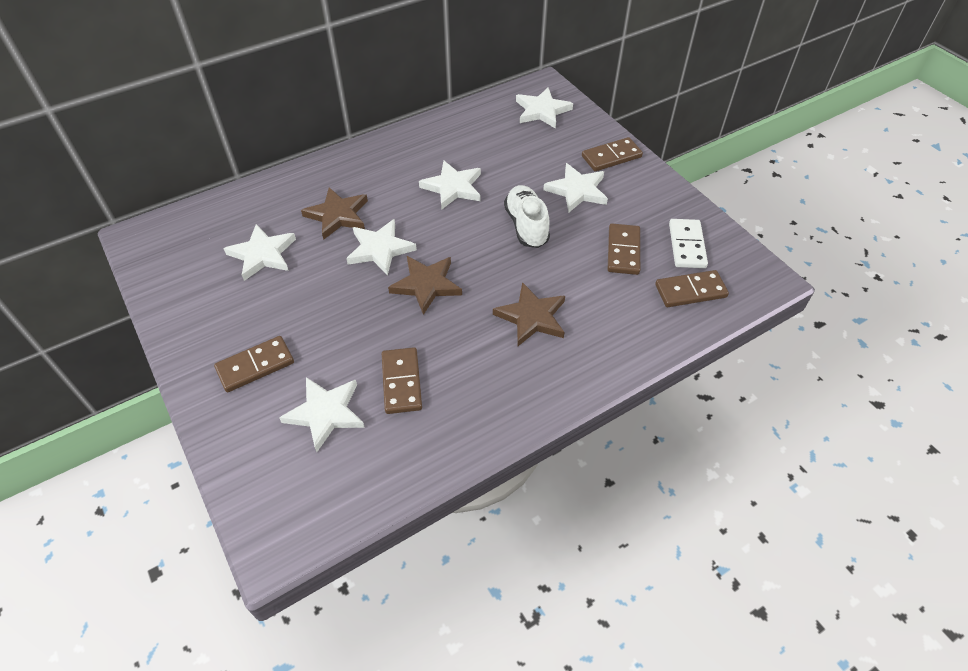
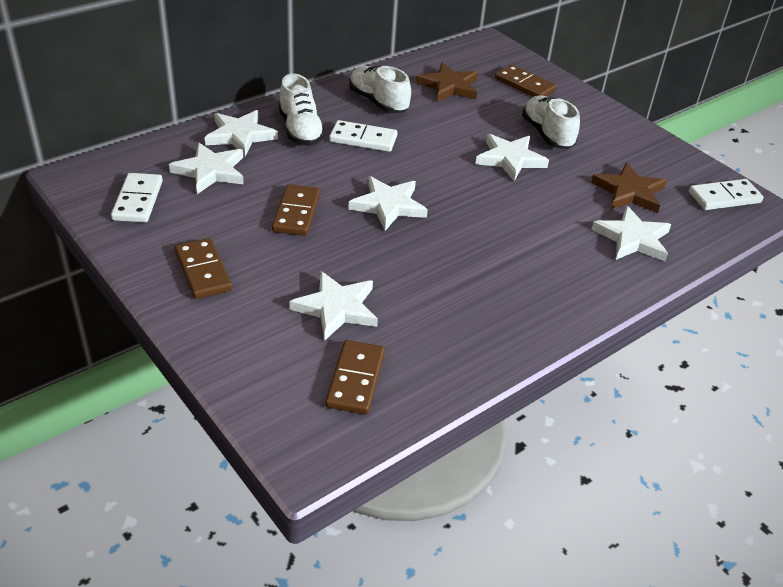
brown domino: [214,336,294,392] [382,347,422,414] [582,137,643,171] [608,224,640,275] [655,270,729,307] = 5 -> [175,238,232,299] [272,184,320,236] [325,340,385,415] [495,65,557,97] = 4
brown star: [301,188,368,240] [388,256,462,315] [493,282,565,346] = 3 -> [415,63,478,102] [591,162,667,213] = 2
white domino: [669,219,708,268] = 1 -> [111,173,163,223] [329,120,398,152] [689,179,764,210] = 3
white shoe: [504,185,550,248] = 1 -> [279,74,325,146] [349,66,411,113] [522,96,580,149] = 3

